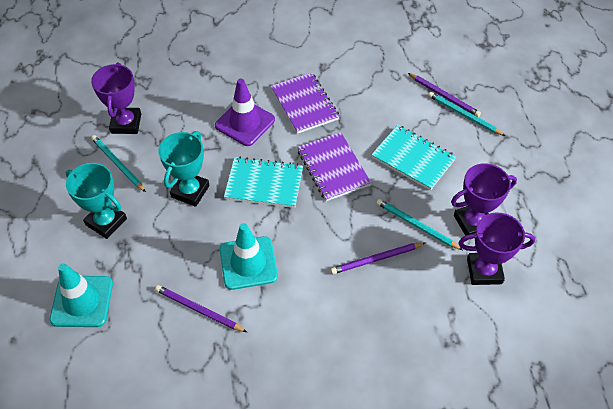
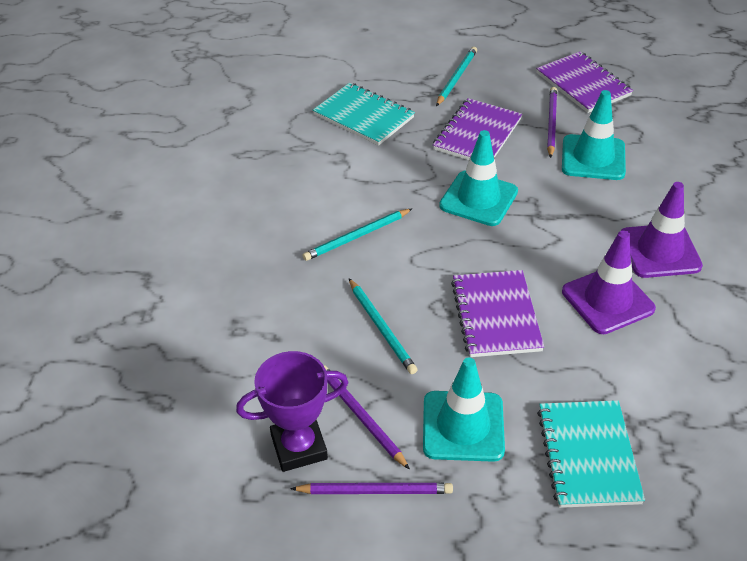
purple notebook: [271,72,340,134] [297,132,371,201] = 2 -> [433,98,522,160] [451,270,544,357] [536,51,633,113] = 3
purple traffic cone: [215,79,275,146] = 1 -> [562,231,656,334] [621,182,703,278] = 2
purple trophy: [91,63,141,134] [451,163,517,236] [458,212,535,285] = 3 -> [236,351,349,472] = 1
turquoise traffic cone: [50,263,113,327] [220,223,278,290] = 2 -> [423,357,505,462] [439,130,518,226] [562,90,626,180] = 3
turquoise trophy: [66,163,127,239] [158,131,210,207] = 2 -> none = 0

